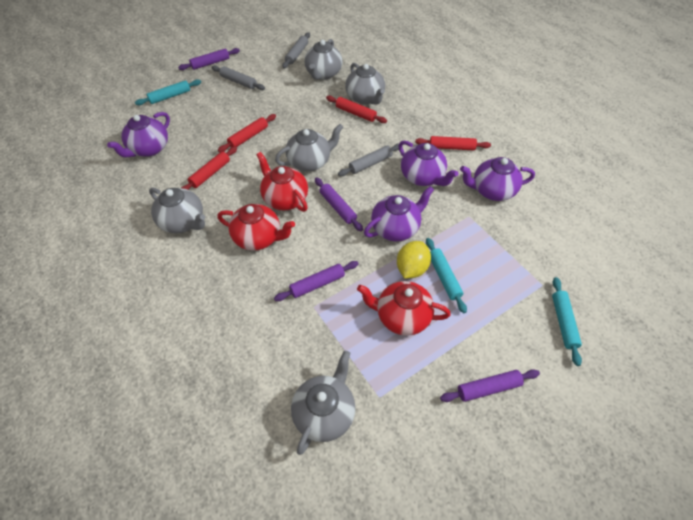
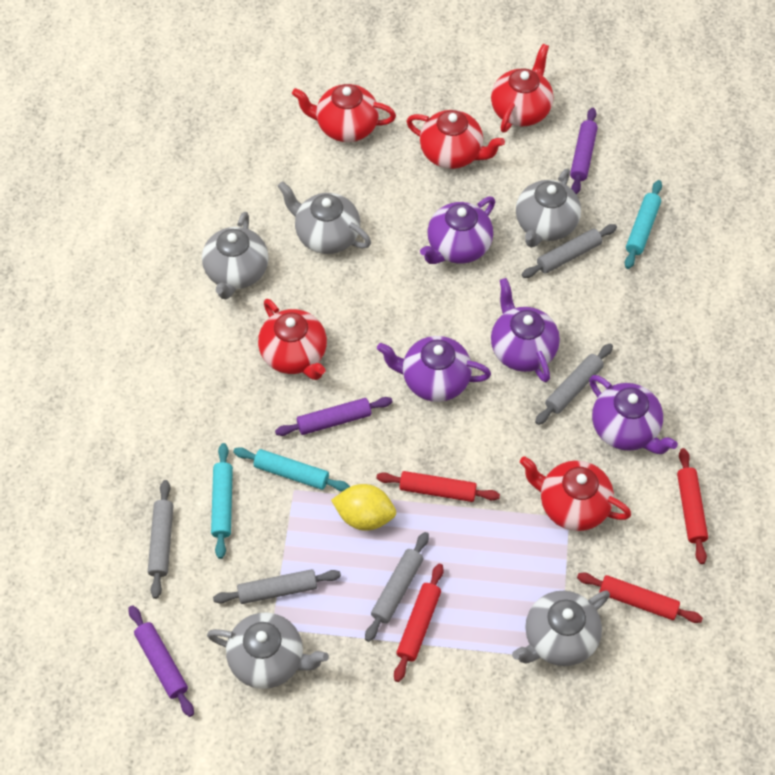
grey rolling pin: [212,65,265,90] [282,32,310,68] [338,143,399,176] = 3 -> [148,480,174,599] [213,569,341,604] [365,532,429,642] [522,224,617,278] [535,344,613,425] = 5
purple rolling pin: [178,48,240,70] [274,261,359,301] [315,177,363,231] [440,369,540,402] = 4 -> [129,605,194,717] [275,397,392,436] [570,108,598,195] = 3
red teapot: [217,204,295,251] [256,152,308,212] [357,281,451,336] = 3 -> [258,299,327,380] [292,84,396,142] [407,110,505,169] [491,44,553,133] [520,456,631,531] = 5

